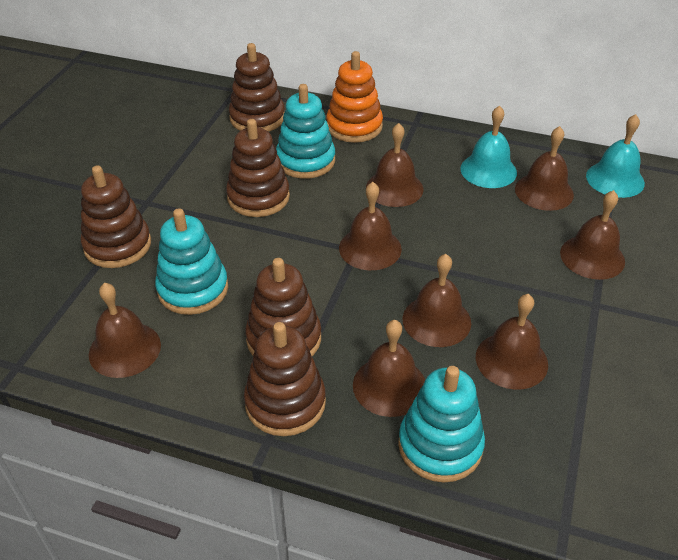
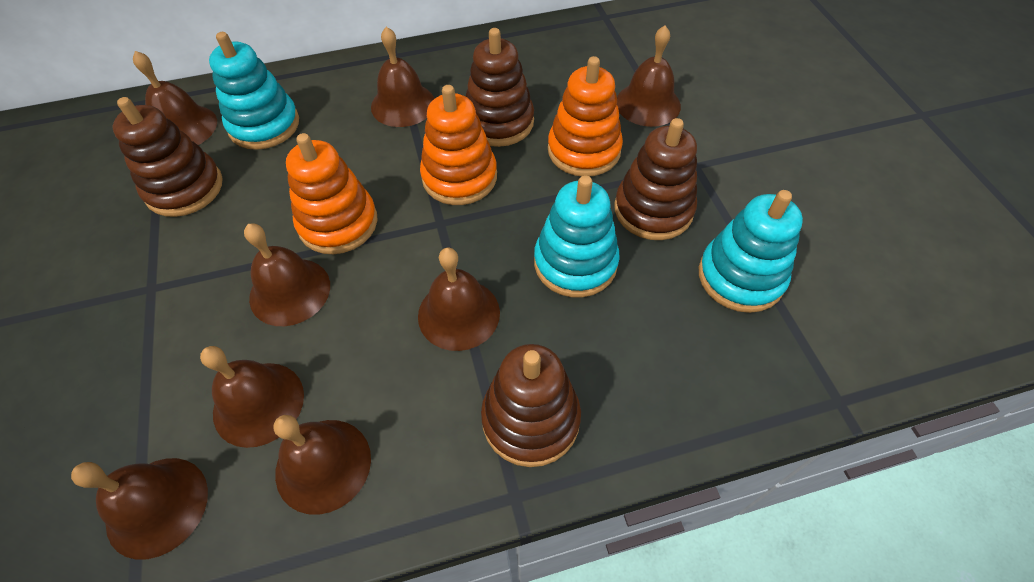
brown stacking toy: [81,165,151,268] [226,119,290,217] [229,43,285,132] [244,322,326,436] [245,258,321,356] = 5 -> [113,97,222,217] [465,28,534,147] [481,344,581,467] [614,118,697,240] = 4
orange stacking toy: [326,51,383,143] = 1 -> [286,133,377,254] [420,85,497,205] [548,56,623,176] = 3
turquoise bell: [460,106,517,188] [586,114,645,198] = 2 -> none = 0

